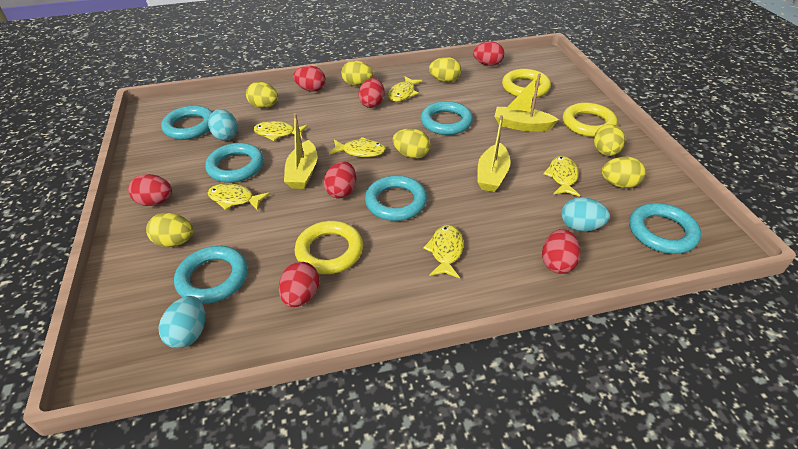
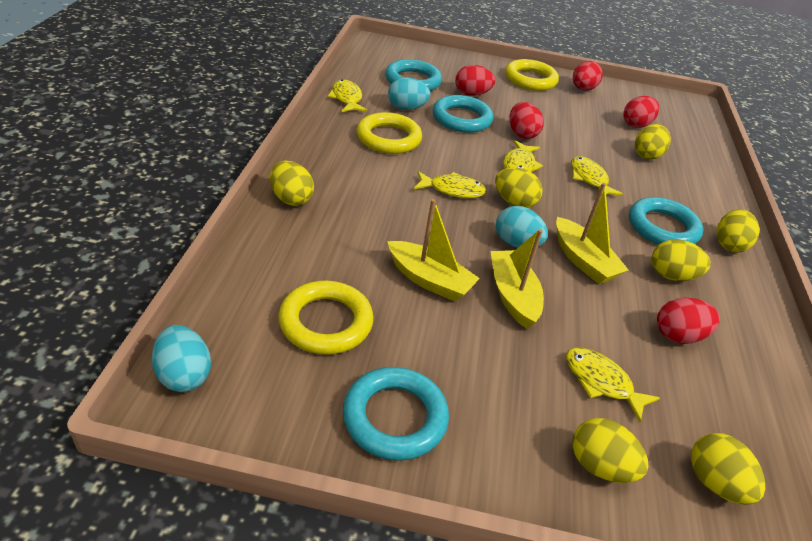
red egg: [128,174,172,206] [279,262,319,307] [293,66,326,92] [324,162,356,198] [359,78,385,108] [473,41,504,66] [542,229,581,274] = 7 -> [455,65,495,96] [510,102,544,139] [573,61,603,91] [623,96,659,128] [657,298,720,344] = 5
turquoise ring: [161,106,212,140] [174,246,248,304] [205,143,264,183] [365,175,427,221] [421,101,473,135] [629,203,701,254] = 6 -> [343,367,449,461] [386,59,442,91] [433,95,493,133] [629,197,703,245] = 4
yellow fish: [208,183,270,211] [254,121,308,141] [329,137,386,157] [388,76,423,102] [423,225,464,278] [543,156,580,197] = 6 -> [328,80,368,112] [414,171,486,198] [503,140,543,172] [566,348,660,422] [571,156,623,196] = 5

